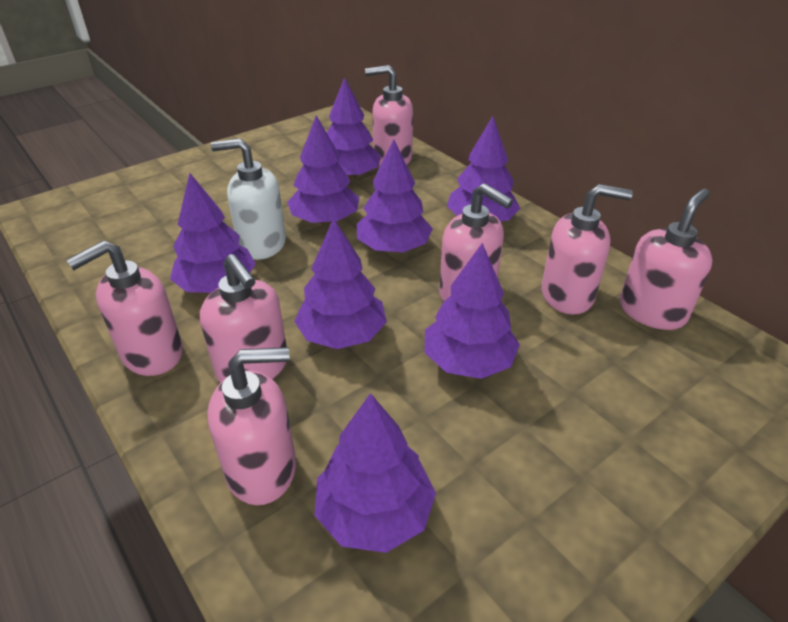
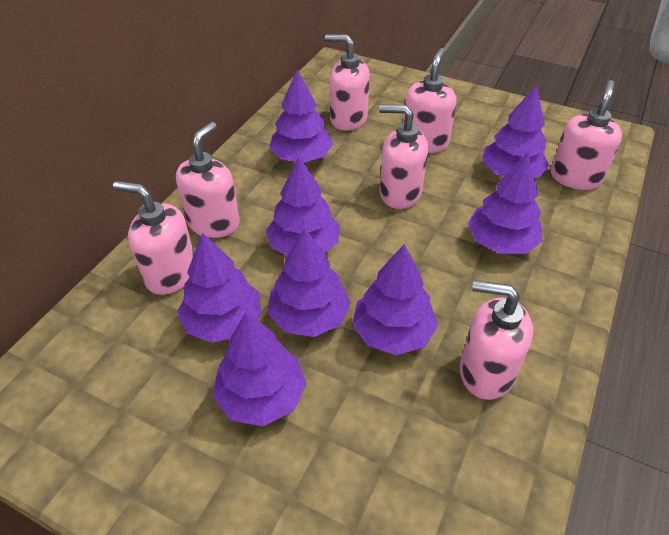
white soap dispenser: [210,138,286,260] = 1 -> none = 0

